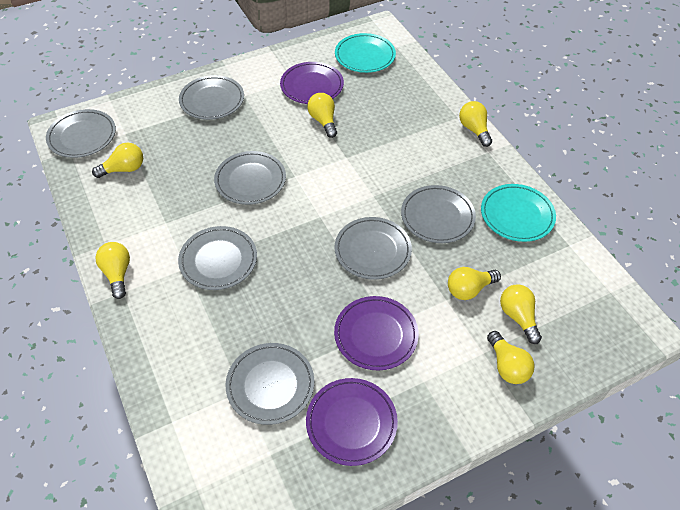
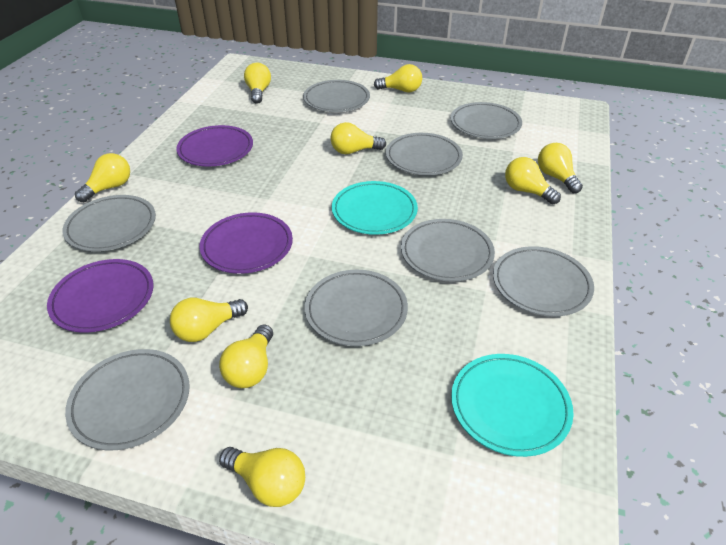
grey plate: [46,109,116,158] [178,226,257,290] [179,75,244,120] [214,151,286,205] [226,343,314,425] [334,217,412,280] [401,185,476,243] = 7 -> [63,195,156,252] [65,349,190,450] [303,80,370,112] [305,270,408,346] [386,133,463,175] [401,219,495,282] [450,102,522,139] [493,246,594,317] = 8
yellow light bulb: [92,143,143,178] [95,242,130,299] [307,93,337,138] [448,267,501,300] [459,101,492,147] [487,331,534,384] [500,284,542,344] = 7 -> [75,153,130,202] [170,298,248,342] [219,325,273,388] [219,447,305,507] [244,62,271,104] [330,122,386,154] [374,64,422,93] [505,157,561,204] [538,143,583,193] = 9

